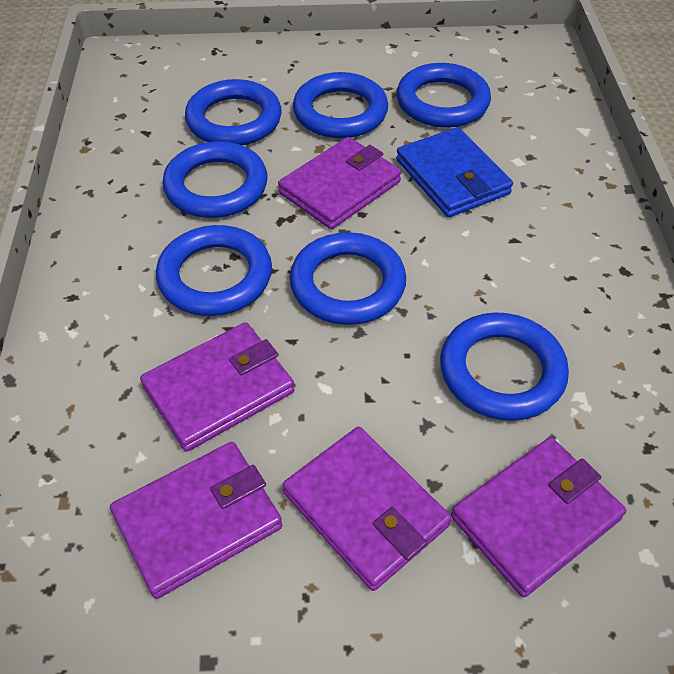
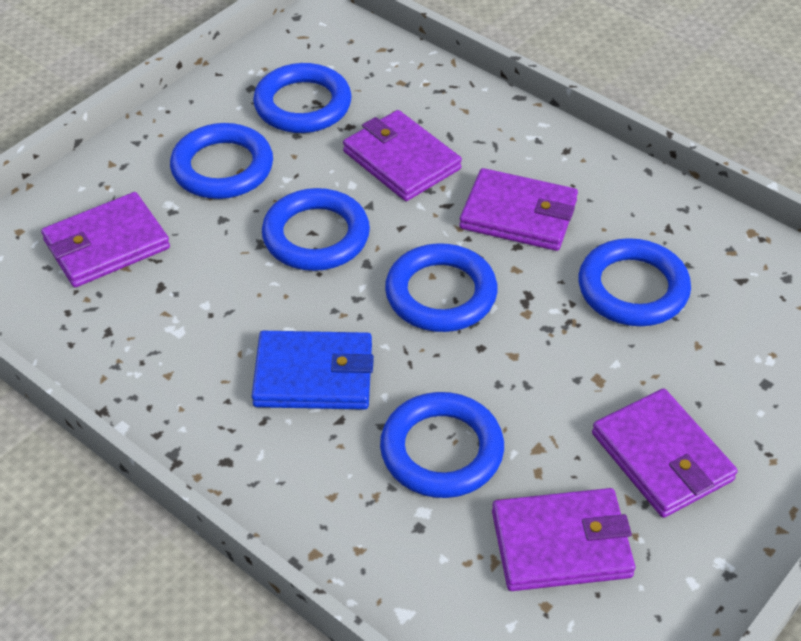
blue ring: [156,225,272,316] [162,141,267,218] [185,79,282,145] [290,232,406,325] [293,72,388,138] [397,63,491,128] [440,313,569,421] = 7 -> [170,123,273,199] [253,63,352,133] [262,188,370,271] [380,392,504,498] [385,243,497,332] [578,238,691,326] = 6

